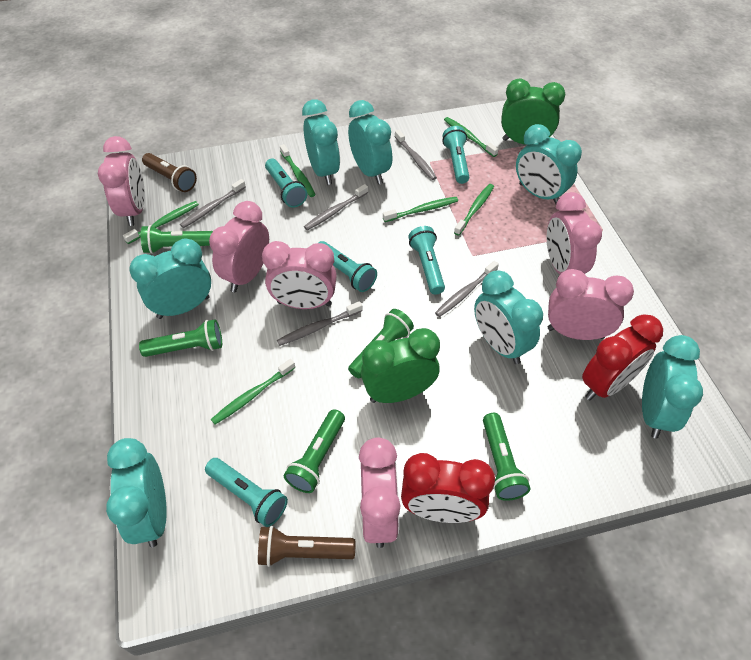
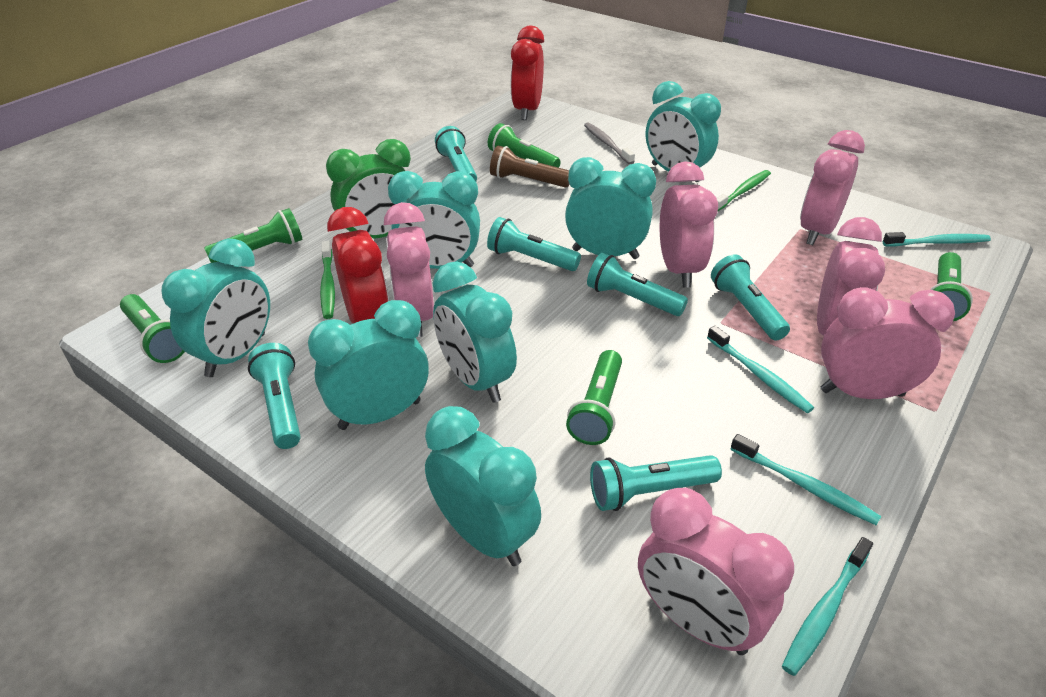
brown flashlight: [142,153,197,192] [258,526,355,567] = 2 -> [490,145,570,188] = 1
green clock: [361,328,440,403] [501,79,565,145] = 2 -> [326,139,411,239] = 1
green toothbrush: [123,201,199,244] [211,359,295,424] [280,144,316,197] [383,197,458,222] [444,117,498,157] [454,184,494,236] = 6 -> [320,241,335,319] [717,170,771,211] = 2
grey toothbrush: [180,179,246,228] [277,301,363,346] [304,184,368,230] [395,130,437,180] [435,261,499,317] = 5 -> [584,122,635,164] = 1
turquoise flashlight: [205,458,288,527] [265,159,307,208] [318,241,377,292] [408,226,445,295] [442,126,469,184] = 5 -> [248,343,301,449] [435,126,477,181] [487,217,581,271] [587,253,688,316] [590,455,722,511] [711,254,790,341] = 6
turquoise toothbrush: none = 0 -> [707,326,814,413] [731,434,881,525] [782,537,873,676] [883,232,991,246] = 4

